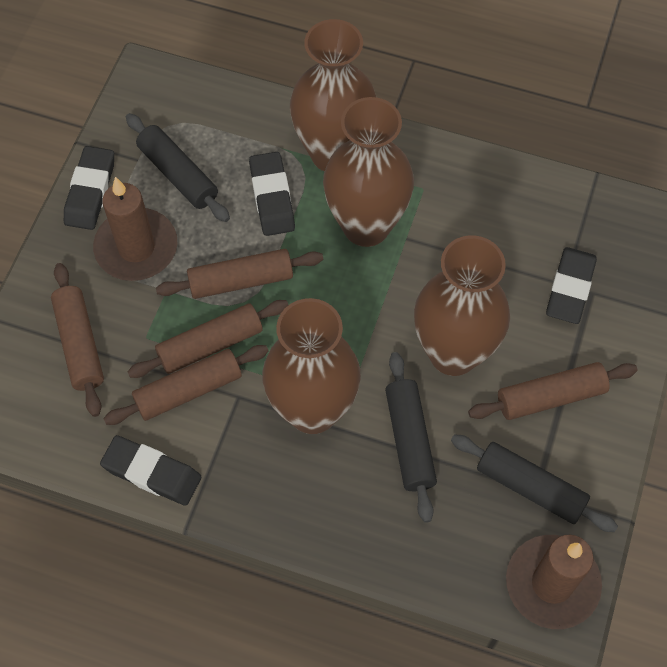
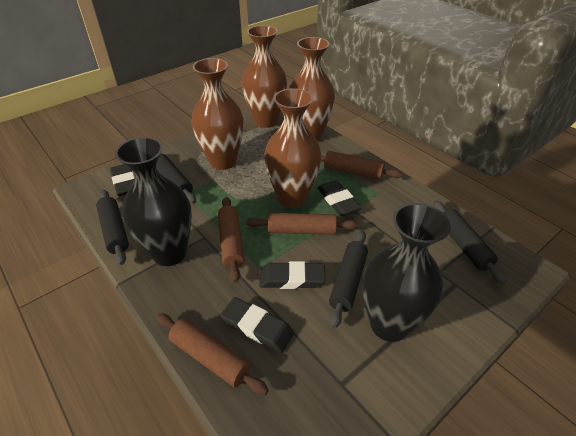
black rolling pin: [126,113,230,222] [385,352,437,523] [451,434,618,532] = 3 -> [96,190,129,265] [156,154,196,204] [329,231,368,328] [433,200,507,284] = 4
black vase: none = 0 -> [115,137,192,266] [362,203,451,342] = 2
brown candle: [93,177,177,281] [506,535,602,629] = 2 -> none = 0
brown rolling pin: [51,263,104,417] [103,345,269,425] [127,300,288,378] [156,249,323,299] [468,362,638,420] = 5 -> [156,313,269,395] [218,197,244,283] [246,213,358,235] [321,151,403,179] = 4

